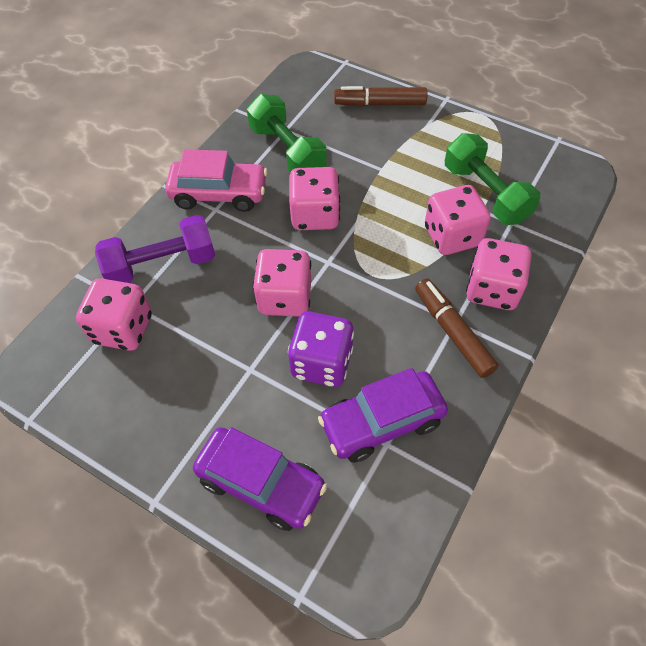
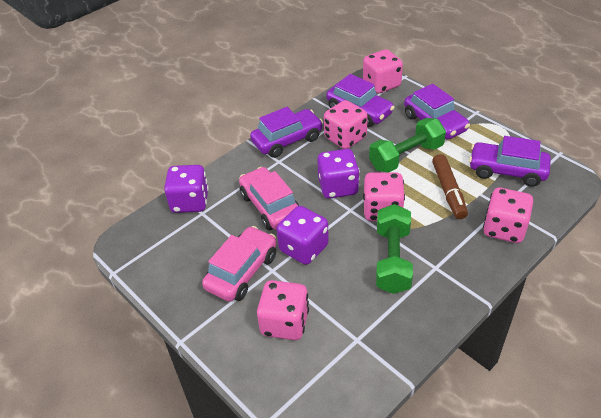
brown marker: [334,86,428,106] [415,279,499,378] = 2 -> [432,154,468,219] = 1
pink car: [165,149,268,212] = 1 -> [202,226,276,302] [239,167,300,230] = 2
purple car: [193,427,327,531] [318,368,448,463] = 2 -> [250,107,323,158] [326,74,395,127] [404,84,470,139] [469,136,551,187] = 4
purple dice: [288,311,354,387] = 1 -> [164,165,209,213] [277,206,329,265] [317,149,360,199] = 3
purple dumbbell: [95,215,215,283] = 1 -> none = 0

